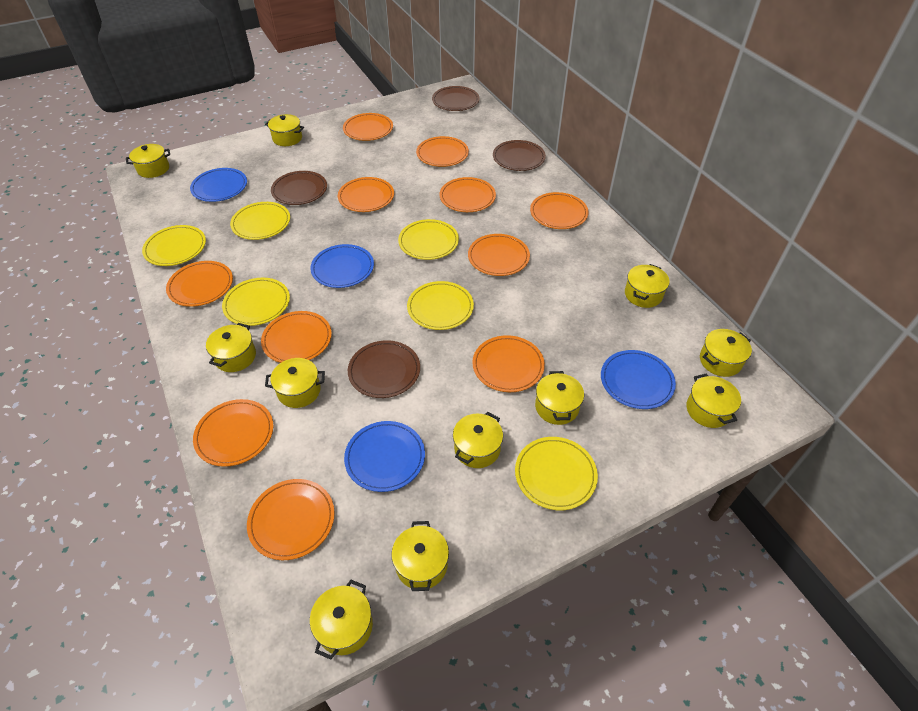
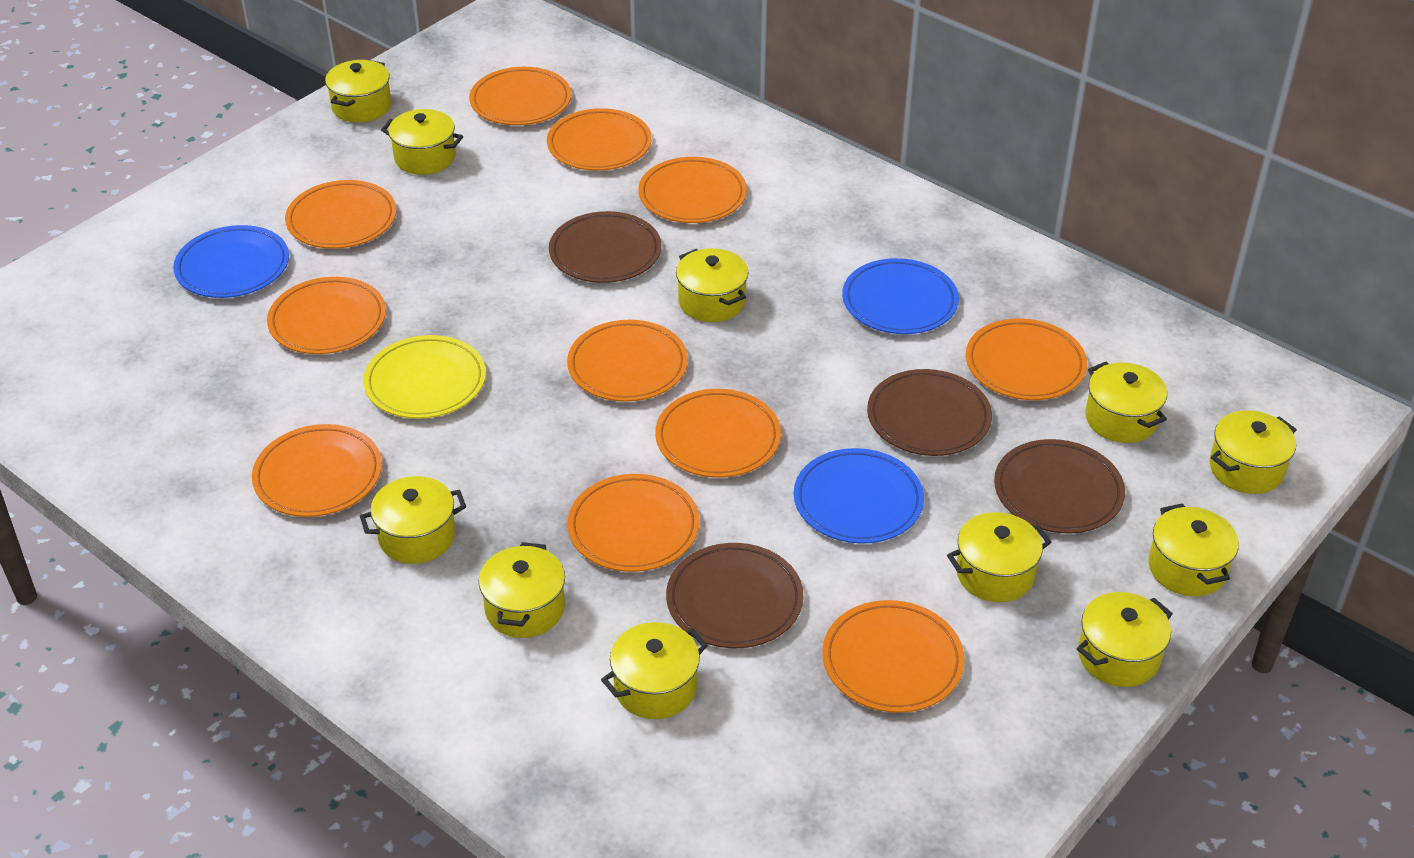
blue plate: [190,168,247,202] [310,244,374,288] [344,421,425,492] [601,350,676,409] = 4 -> [173,225,289,298] [794,448,924,544] [842,258,959,334] = 3
yellow plate: [142,225,206,266] [222,278,290,326] [230,202,290,240] [398,219,459,260] [407,281,474,330] [515,437,598,510] = 6 -> [363,335,486,419] = 1

